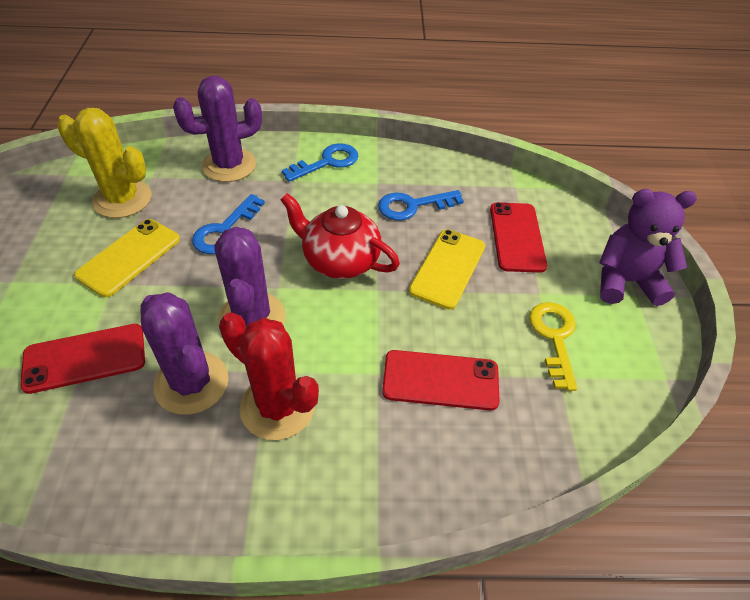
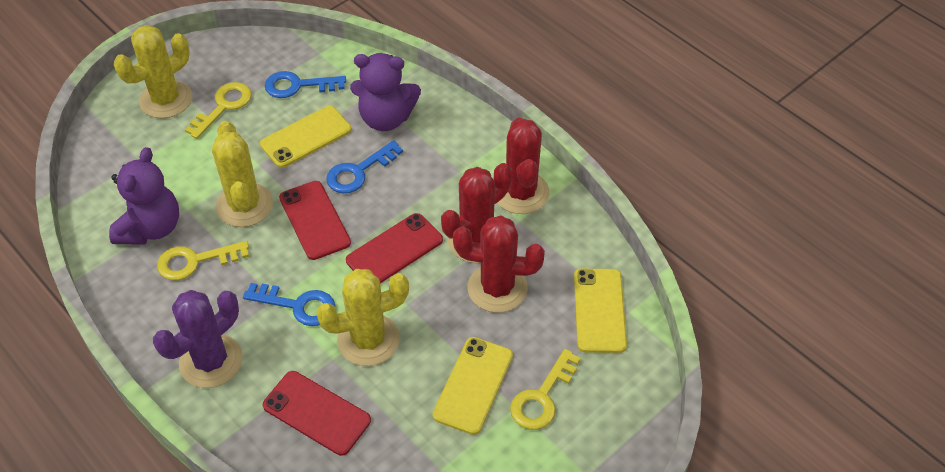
purple cactus: [140,292,229,415] [173,76,262,182] [214,227,286,327] = 3 -> [153,290,243,388] = 1
purple teddy bear: [599,189,697,306] = 1 -> [109,147,179,245] [350,53,421,131] = 2
red cactus: [219,312,319,440] = 1 -> [441,163,512,263] [453,216,545,313] [497,118,549,214] = 3
red teapot: [280,193,400,279] = 1 -> none = 0
yellow cactus: [57,108,152,218] = 1 -> [114,25,192,118] [212,121,273,227] [316,269,409,366] = 3
yellow key: [529,302,577,391] = 1 -> [157,241,249,280] [185,82,252,139] [510,349,581,430] = 3
yellow phone: [74,219,180,297] [409,229,485,310] = 2 -> [260,106,352,168] [433,337,513,435] [574,269,627,353] = 3

